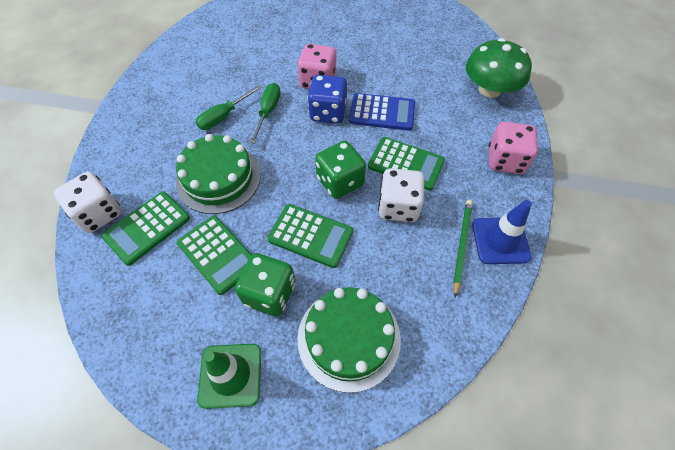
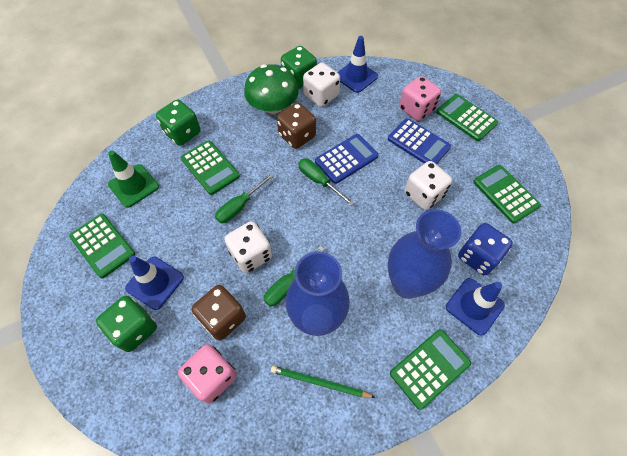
blue calculator: [349,93,415,131] = 1 -> [315,134,378,184] [388,118,451,164] = 2
blue traffic cone: [472,200,532,264] = 1 -> [125,256,184,310] [337,36,378,93] [446,278,505,336] = 3
blue vase: none = 0 -> [285,251,350,336] [388,209,461,299] = 2
brown dice: none = 0 -> [192,285,246,341] [277,103,316,149] = 2
green cake: [176,134,261,214] [298,287,401,393] = 2 -> none = 0
green calculator: [101,192,190,266] [177,216,252,295] [267,204,353,268] [368,137,445,191] = 4 -> [69,214,135,278] [181,140,240,195] [390,329,471,410] [436,94,498,141] [473,165,541,224] = 5
green dice: [235,253,295,316] [315,141,366,199] = 2 -> [96,296,157,352] [156,100,201,146] [281,46,317,89] = 3
green screwdriver: [196,85,262,130] [250,83,281,143] = 2 -> [215,173,274,223] [263,246,324,307] [298,159,354,206] = 3
white dice: [54,172,122,233] [378,168,425,222] = 2 -> [224,221,272,273] [303,63,340,107] [404,161,452,210] = 3

